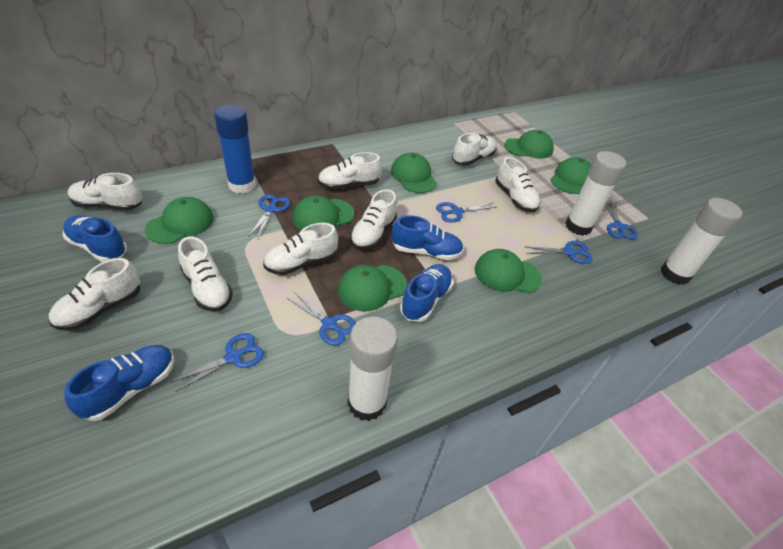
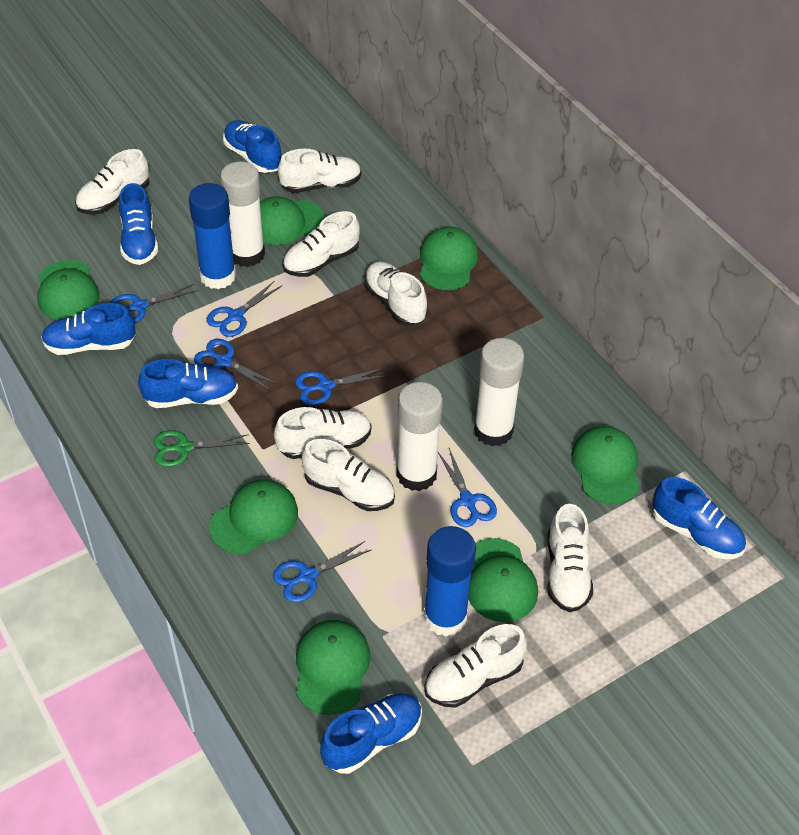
blue glue stick: [214,105,256,194] = 1 -> [189,183,236,289] [423,526,476,636] = 2
blue shoe: [63,215,127,262] [64,345,174,421] [392,215,464,260] [400,264,453,322] = 4 -> [41,303,136,355] [119,183,158,265] [138,359,238,408] [223,120,282,173] [320,693,422,774] [652,477,746,559] = 6
green scissors: none = 0 -> [154,430,250,467] = 1

